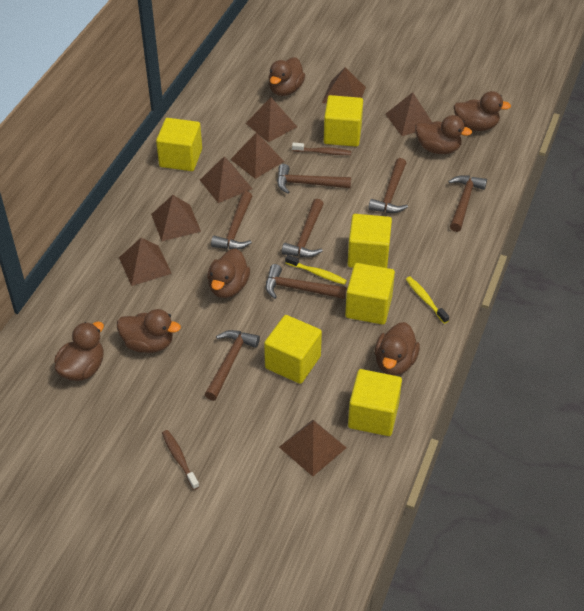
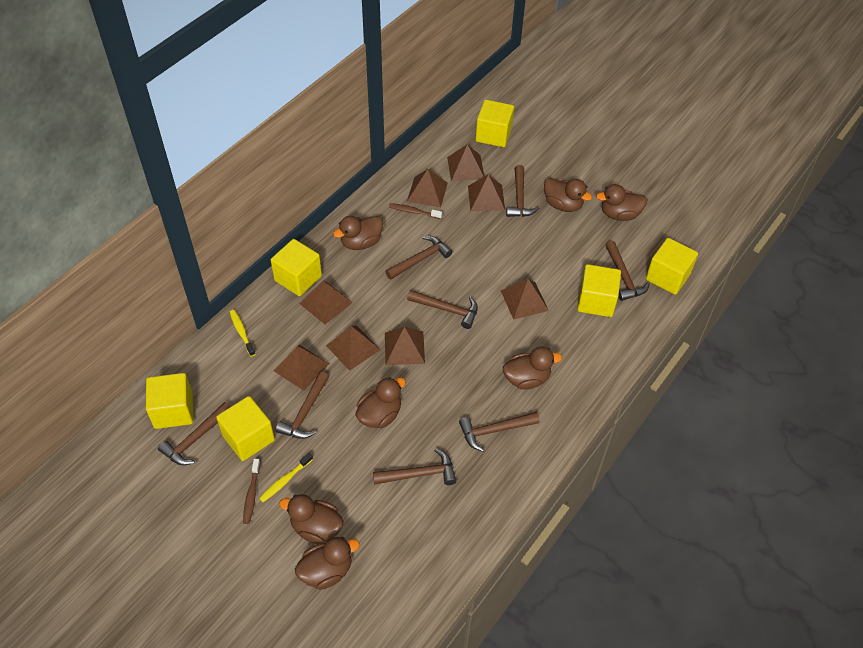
brown hammer: [204,330,260,401] [211,191,252,250] [266,264,347,299] [277,164,351,194] [282,199,324,258] [368,158,408,213] [448,175,487,232] = 7 -> [158,402,230,465] [275,371,329,439] [373,449,456,485] [385,236,452,279] [407,290,478,329] [459,412,540,452] [506,165,539,217] [605,241,650,301] = 8

